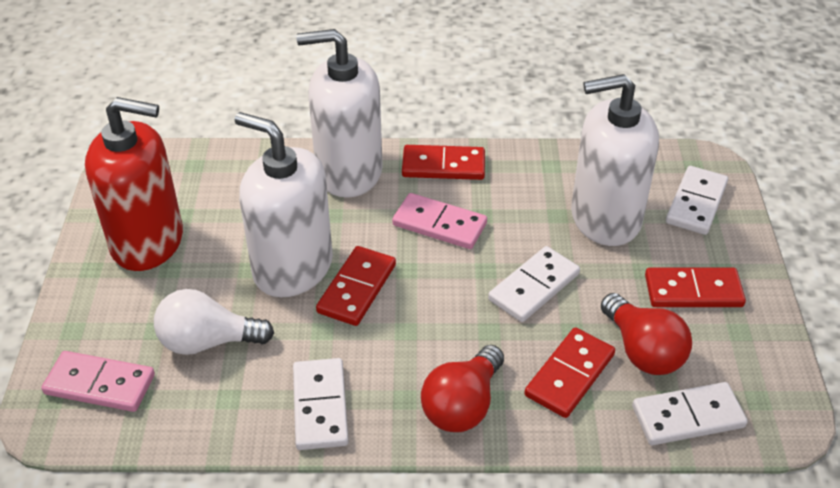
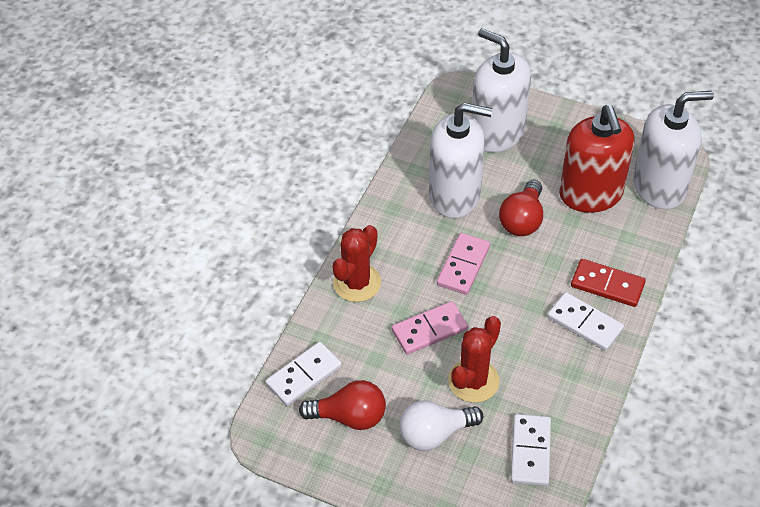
red cactus: none = 0 -> [332,225,381,302] [448,316,501,403] = 2
red domino: [316,246,396,326] [402,145,485,180] [524,327,615,418] [645,268,746,307] = 4 -> [571,259,646,307] = 1
white domino: [293,358,349,450] [488,246,580,322] [632,382,748,445] [666,166,728,235] = 4 -> [265,342,342,406] [511,414,551,486] [547,292,624,351] = 3

